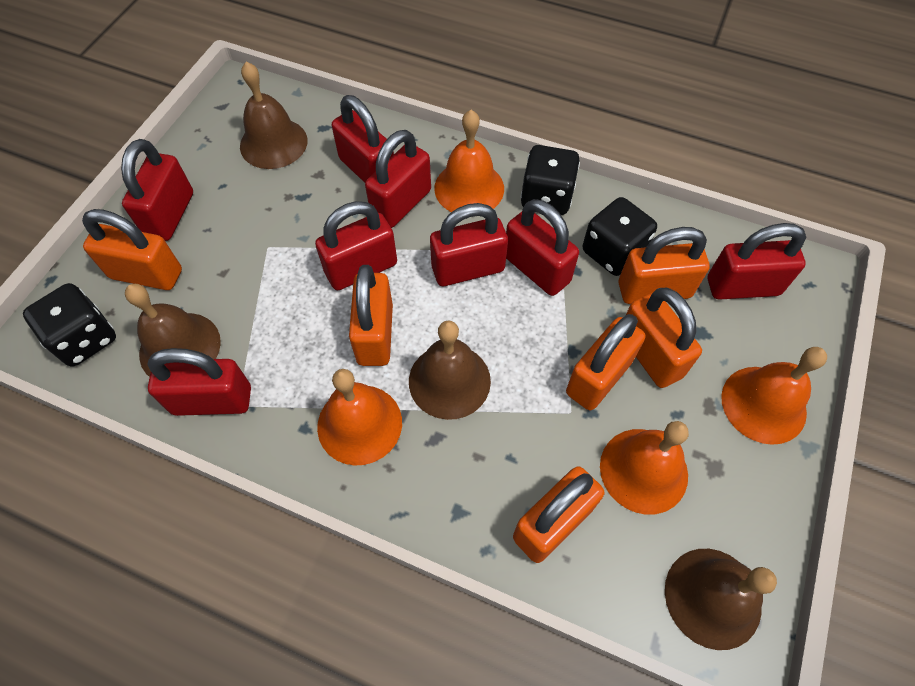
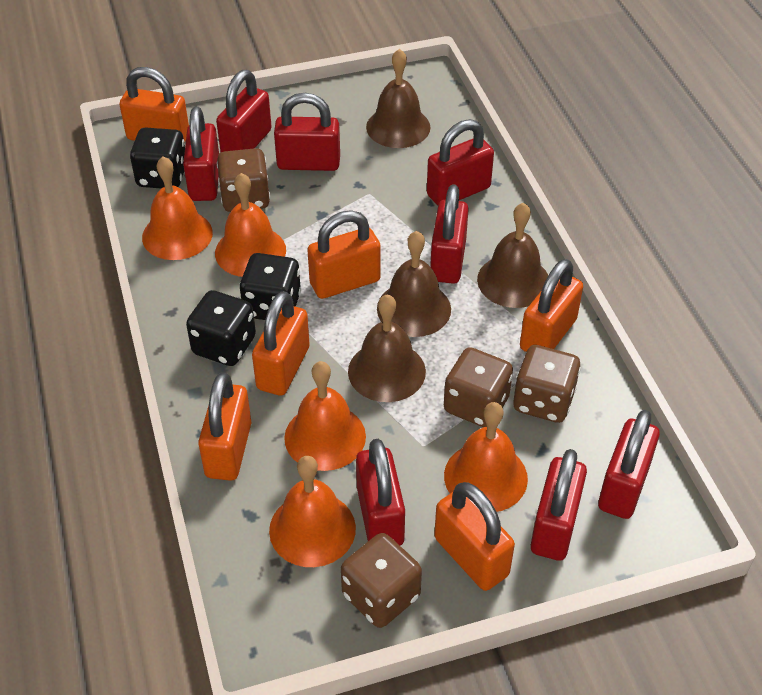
brown dice: none = 0 -> [217,148,270,212] [341,533,422,628] [444,347,513,427] [513,345,581,423] = 4
orange bell: [317,369,402,466] [434,110,504,212] [600,421,689,515] [721,347,827,445] = 4 -> [142,156,213,260] [215,173,286,277] [269,456,356,567] [284,361,366,471] [444,402,528,512] = 5

